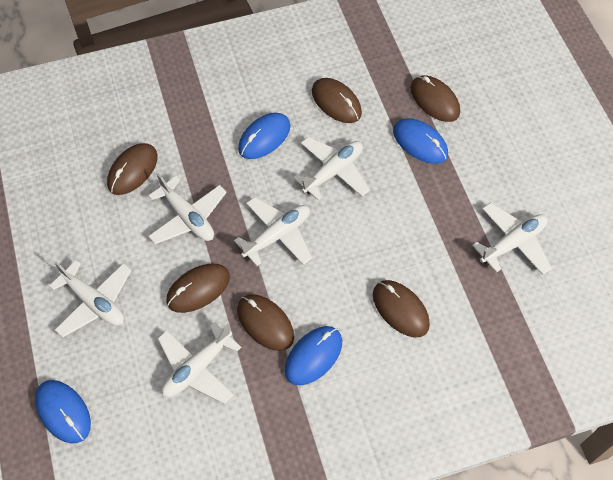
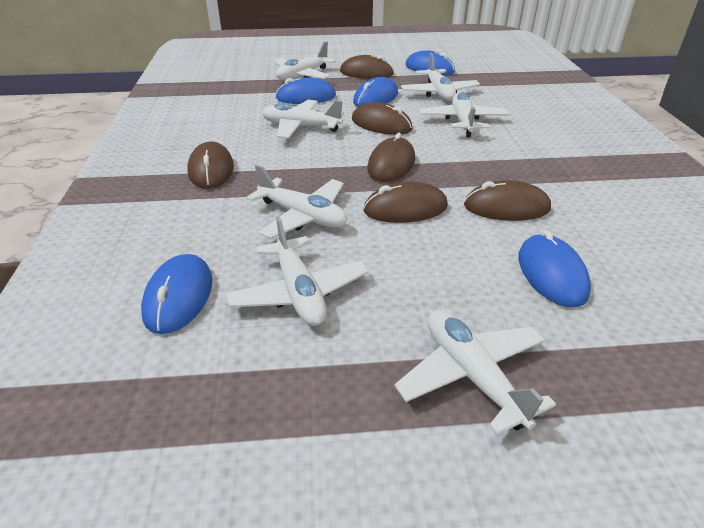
blue mouse: [35,380,91,444] [238,113,290,159] [285,326,342,386] [393,118,448,164] = 4 -> [141,254,212,334] [275,77,336,104] [353,77,398,107] [405,50,455,76] [518,230,591,308] = 5
white plane: [49,260,132,337] [148,173,227,244] [158,322,241,404] [234,197,312,266] [294,136,370,200] [472,203,552,275] = 6 -> [226,216,369,326] [246,164,347,239] [262,100,344,139] [274,41,336,80] [394,310,556,435] [401,53,480,101] [419,92,509,137] = 7

